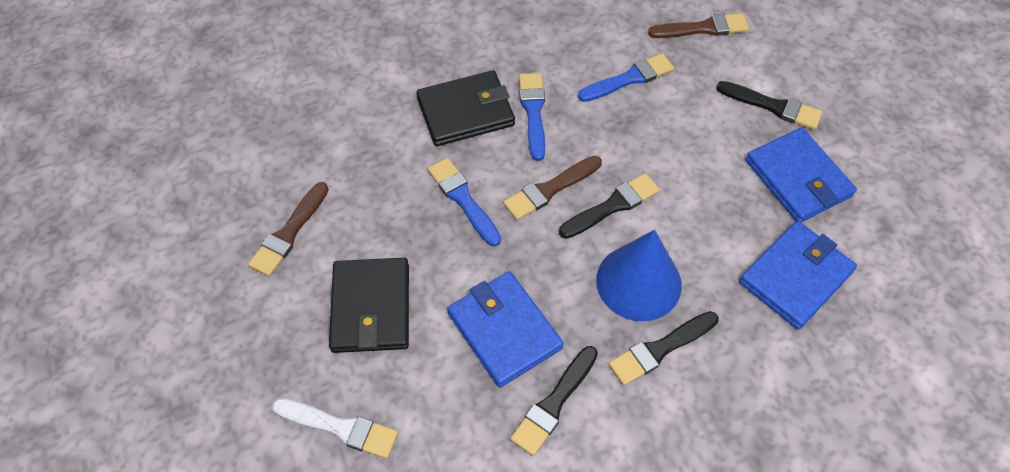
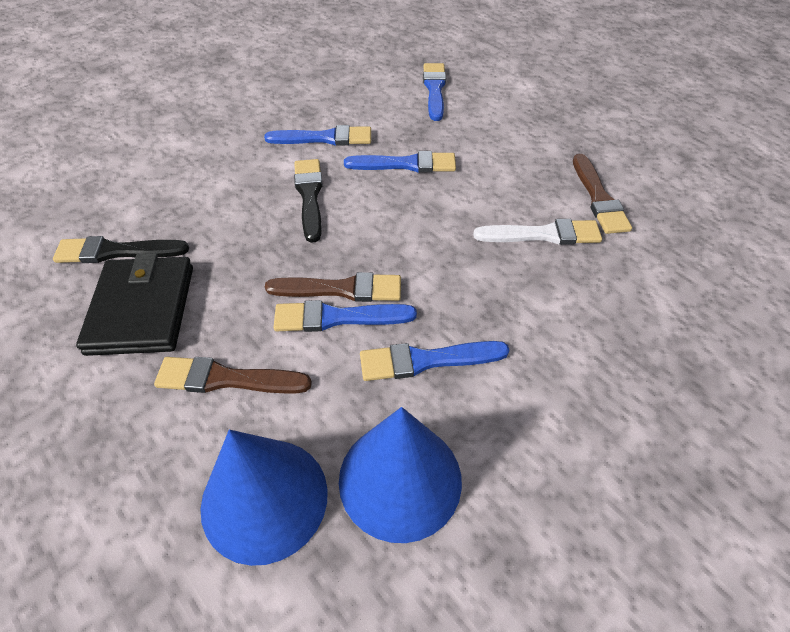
black brush: [510,346,598,456] [559,173,660,239] [609,311,719,386] [716,81,823,130] = 4 -> [53,236,189,263] [294,159,323,243] = 2
black wallet: [329,258,409,353] [416,70,515,146] = 2 -> [76,253,193,356] = 1
blue brush: [428,158,501,246] [519,73,545,161] [578,53,674,102] = 3 -> [264,125,371,145] [273,300,417,332] [344,151,456,173] [360,341,510,381] [423,63,446,121] = 5
blue cone: [596,230,682,321] = 1 -> [201,430,328,566] [339,407,462,543] = 2
blue wallet: [447,271,564,388] [739,221,857,330] [746,128,857,223] = 3 -> none = 0

